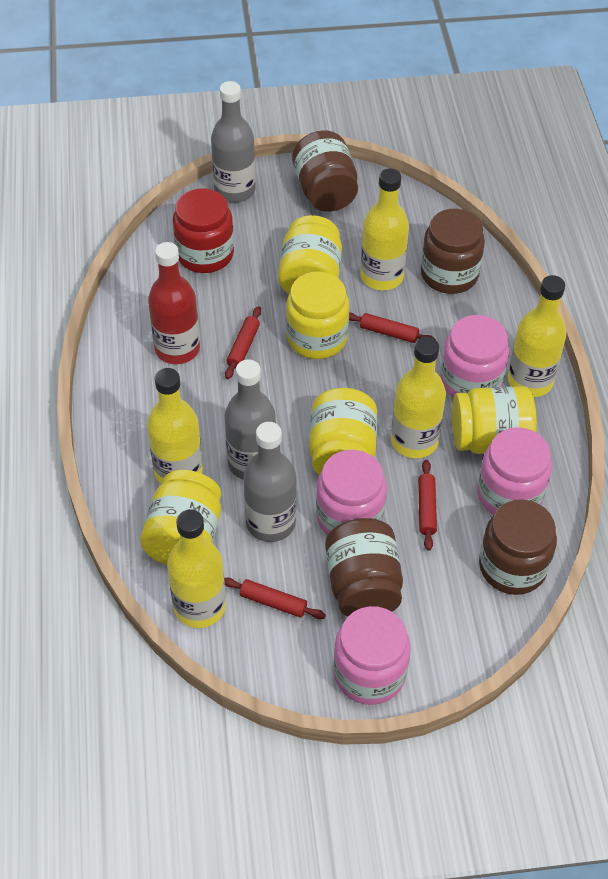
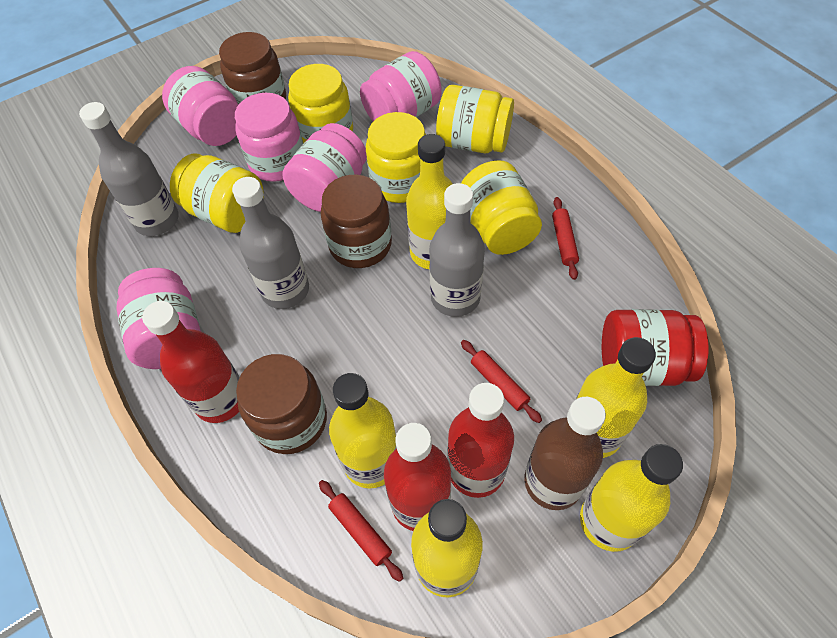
brown bottle: none = 0 -> [524,397,606,510] = 1
brown jar: [292,130,358,212] [325,518,403,616] [421,209,485,294] [479,499,557,595] = 4 -> [219,32,286,104] [236,354,327,454] [320,175,392,268] = 3
pink jar: [316,450,387,535] [333,606,410,705] [440,315,509,398] [477,427,552,515] = 4 -> [116,268,201,369] [162,66,239,146] [235,93,303,182] [282,123,367,212] [360,51,442,121] = 5
red bottle: [148,242,200,364] = 1 -> [142,301,240,423] [384,423,451,531] [447,383,514,498] = 3
red rolling pin: [224,578,326,619] [225,306,261,379] [349,312,436,343] [418,460,437,551] = 4 -> [319,480,403,582] [461,340,542,423] [552,197,579,280] = 3

